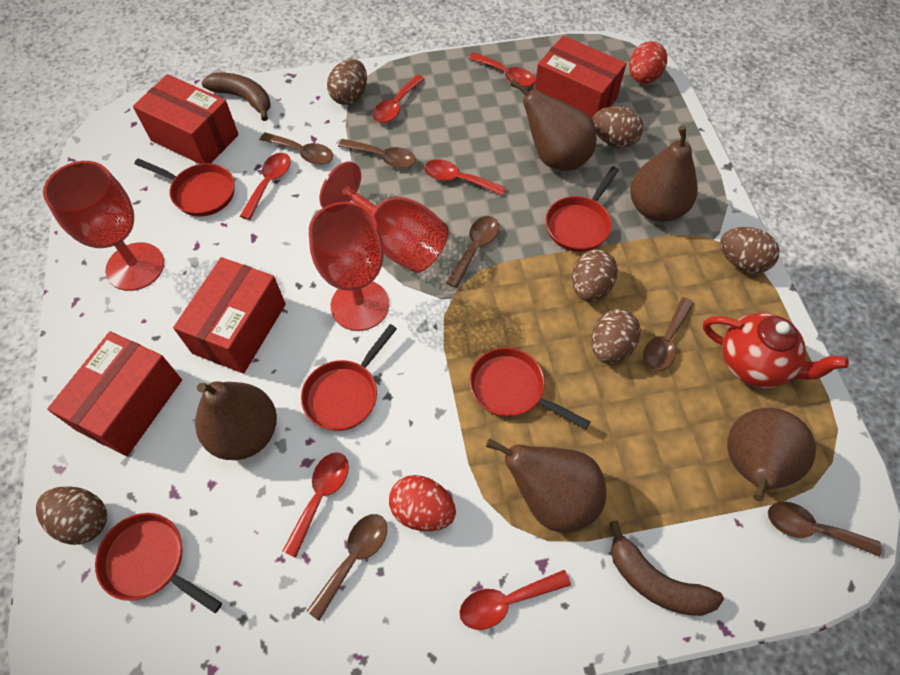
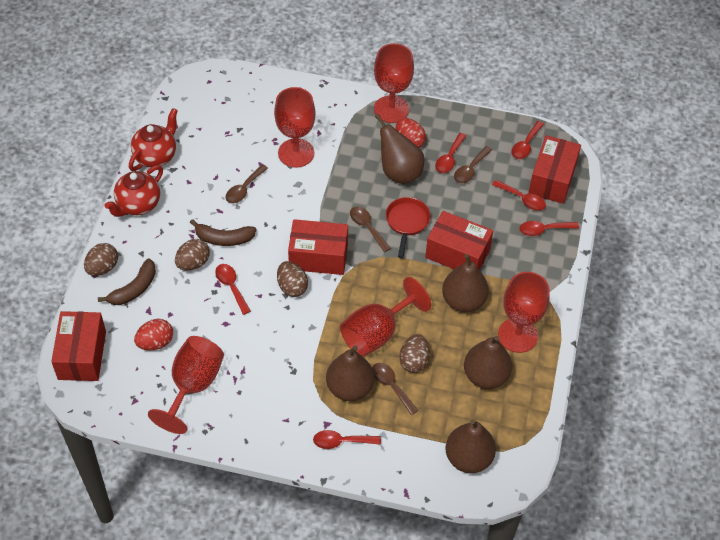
brown egg: [36,486,107,545] [327,59,367,105] [572,249,618,302] [591,309,641,364] [592,106,643,148] [720,227,780,273] = 6 -> [84,243,118,276] [175,239,210,271] [277,261,308,297] [399,334,430,373] = 4
brown spoon: [260,132,333,165] [307,514,387,621] [338,139,416,168] [446,216,499,288] [643,297,694,371] [768,502,881,557] = 6 -> [226,164,268,203] [350,207,391,252] [372,363,418,415] [454,146,492,183] = 4
red goblet: [43,161,164,291] [309,202,389,331] [320,162,449,273] = 3 -> [148,336,224,434] [274,87,315,168] [340,277,431,357] [374,43,414,123] [498,272,550,353] = 5
red pan: [95,513,222,613] [134,158,235,216] [301,324,397,431] [470,348,590,429] [546,166,619,252] = 5 -> [386,197,430,258] = 1
red teapot: [703,313,849,388] = 1 -> [104,165,163,217] [129,108,178,171] = 2

